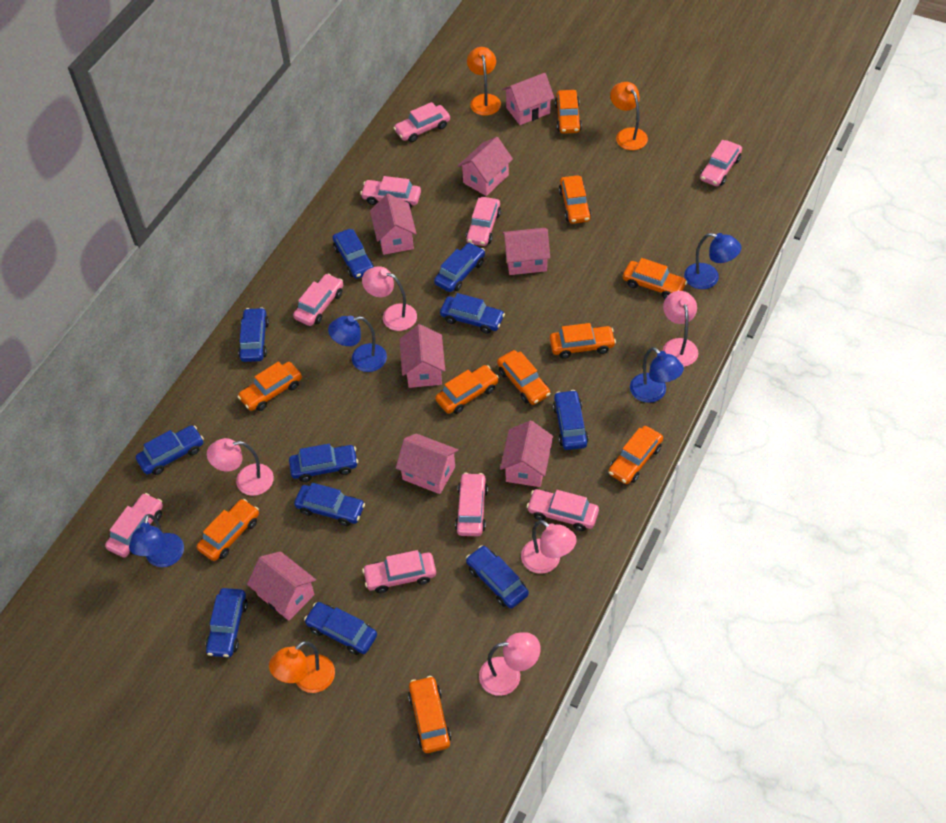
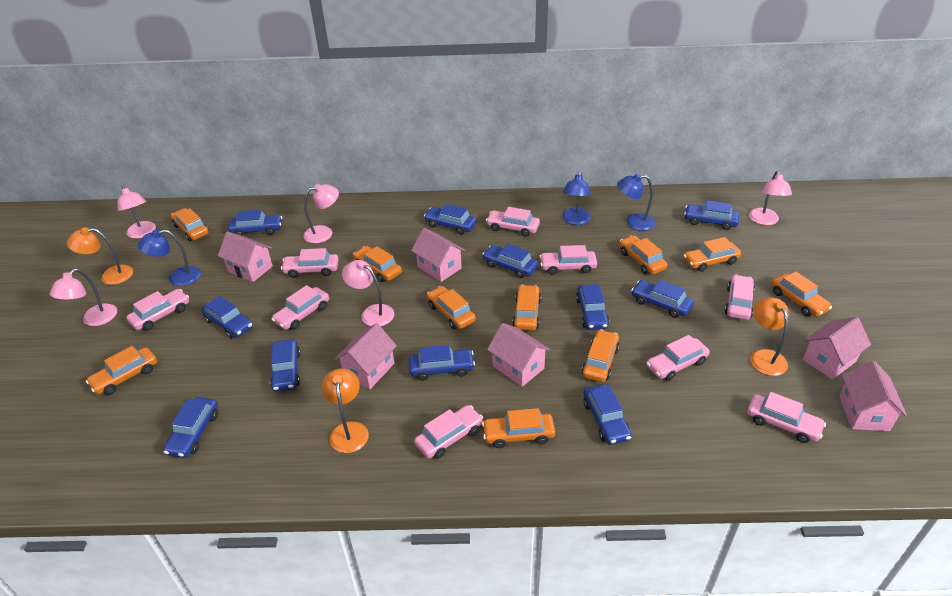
blue lamp: [129,514,184,567] [328,316,387,372] [630,347,684,403] [684,233,741,289] = 4 -> [138,230,201,286] [562,171,591,225] [617,174,656,231] = 3
pink house: [247,551,316,621] [370,194,417,255] [396,433,458,494] [399,324,445,388] [458,137,513,196] [500,421,553,487] [502,73,554,125] [502,228,550,275] = 8 -> [218,231,273,282] [335,323,397,389] [411,228,465,282] [487,323,550,387] [803,317,871,380] [839,361,907,431] = 6

